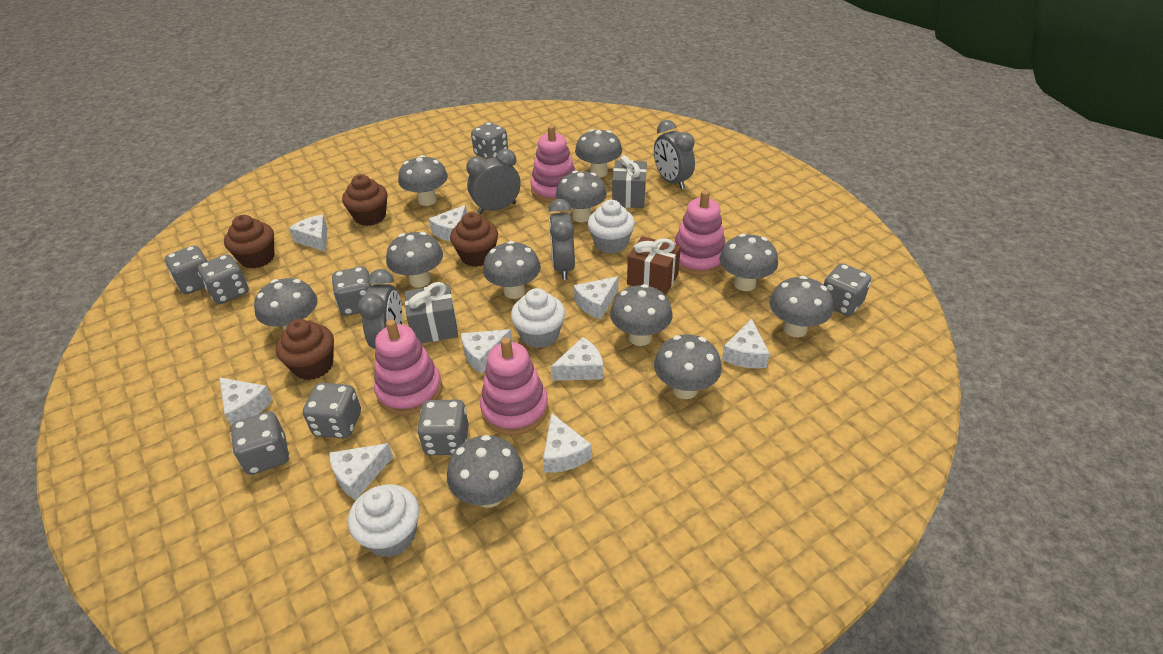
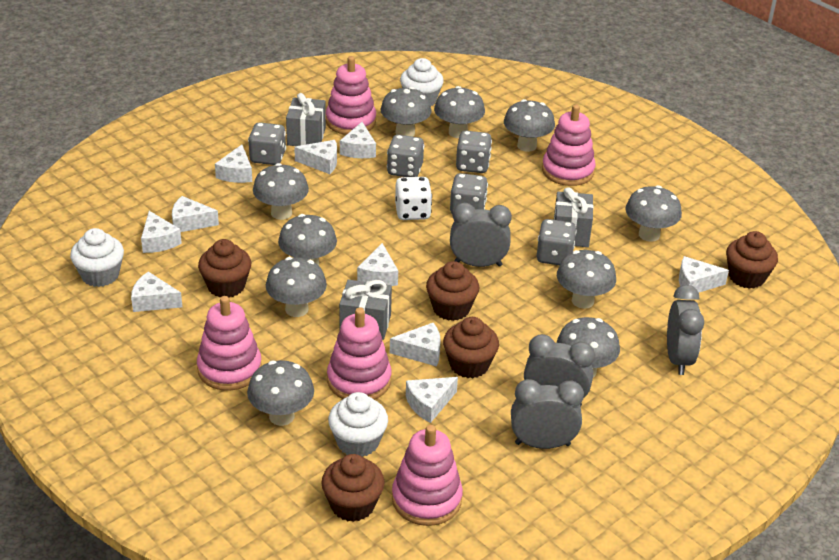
brown cupcake: [224,215,275,269] [276,319,334,380] [342,174,388,226] [450,212,498,267] = 4 -> [198,239,251,298] [321,454,385,522] [426,261,479,321] [443,317,499,378] [726,231,778,289] = 5
brown gift: [627,236,681,295] = 1 -> none = 0
grey dice: [165,245,207,294] [197,254,249,304] [230,411,289,475] [303,383,361,438] [332,266,372,316] [417,399,469,455] [471,122,508,159] [824,263,871,316] = 8 -> [248,122,286,165] [387,135,424,177] [450,173,488,214] [456,131,492,173] [537,219,577,265] = 5
grey gift: [405,282,458,343] [612,155,647,208] = 2 -> [286,93,326,146] [339,280,392,340] [554,187,593,247] = 3
grey mushroom: [254,278,318,331] [386,232,443,288] [398,155,448,206] [447,435,523,508] [483,241,541,299] [556,170,607,222] [575,129,622,177] [610,284,673,346] [654,334,722,399] [719,234,778,291] [769,276,833,337] = 11 -> [247,360,314,426] [253,163,309,220] [266,257,327,317] [278,214,337,266] [380,87,432,137] [434,86,485,138] [504,99,555,152] [557,250,616,309] [557,317,620,377] [625,185,682,242] = 10
pink stacking toy: [374,319,442,415] [480,337,548,435] [530,125,575,203] [674,190,725,276] = 4 -> [197,296,262,391] [326,56,376,135] [327,307,392,400] [392,425,463,526] [542,104,596,186] = 5
white cheese: [219,377,273,425] [289,215,327,252] [330,443,393,500] [429,205,467,242] [461,329,513,374] [543,413,592,473] [551,337,603,381] [574,276,618,319] [722,319,770,368] = 9 -> [131,272,182,312] [141,211,182,253] [172,196,219,232] [215,145,252,183] [294,140,337,174] [340,122,376,158] [357,243,398,286] [390,323,441,366] [406,377,458,423] [679,256,729,293] = 10
white dice: none = 0 -> [395,177,432,220] = 1

